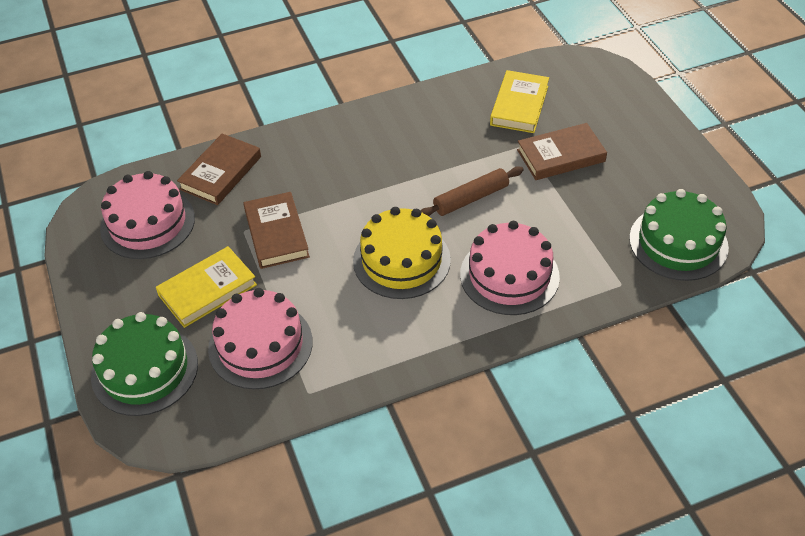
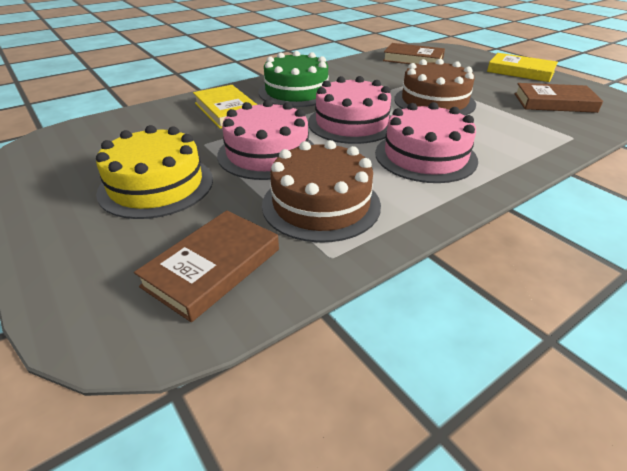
brown cake: none = 0 -> [262,140,381,243] [394,59,476,116] = 2
brown rolling pin: [420,166,524,216] = 1 -> none = 0
green cake: [91,312,198,416] [629,189,729,281] = 2 -> [259,51,329,107] = 1

